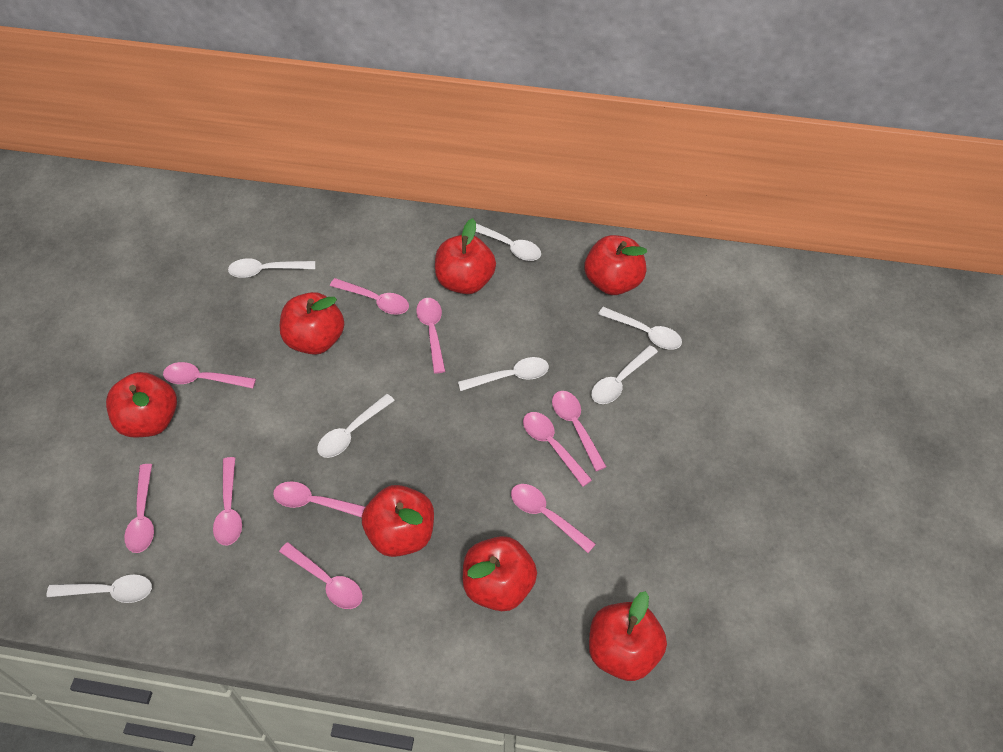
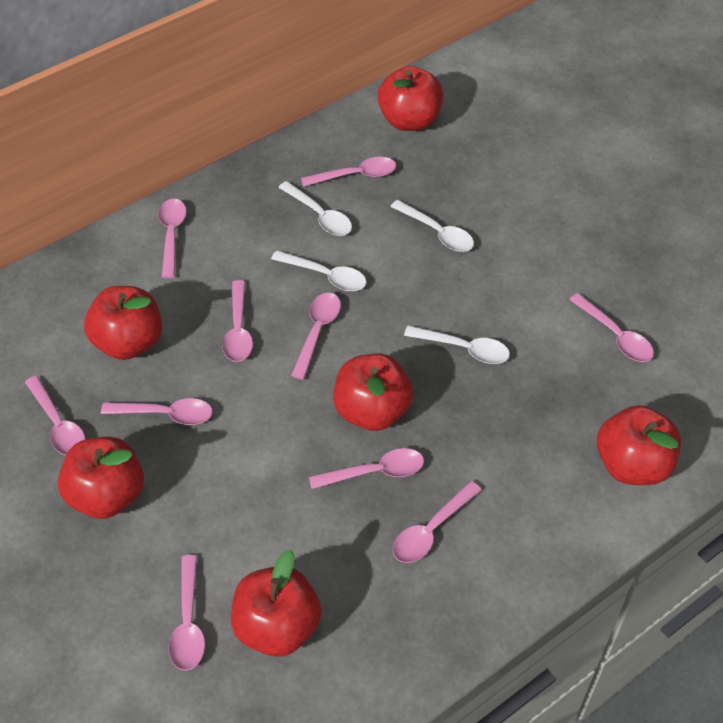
red apple: [106,372,177,437] [280,292,344,355] [362,485,434,557] [435,218,496,294] [463,536,537,611] [585,235,647,295] [589,591,667,681] = 7 -> [58,437,144,519] [84,286,162,360] [231,549,322,657] [333,354,413,431] [377,66,443,131] [597,405,681,485] = 6
white spoon: [46,574,152,603] [228,258,315,278] [317,394,395,458] [458,357,549,391] [476,223,541,261] [591,345,658,404] [598,307,682,350] = 7 -> [271,250,367,291] [278,181,352,236] [391,200,474,252] [404,326,510,364] = 4

